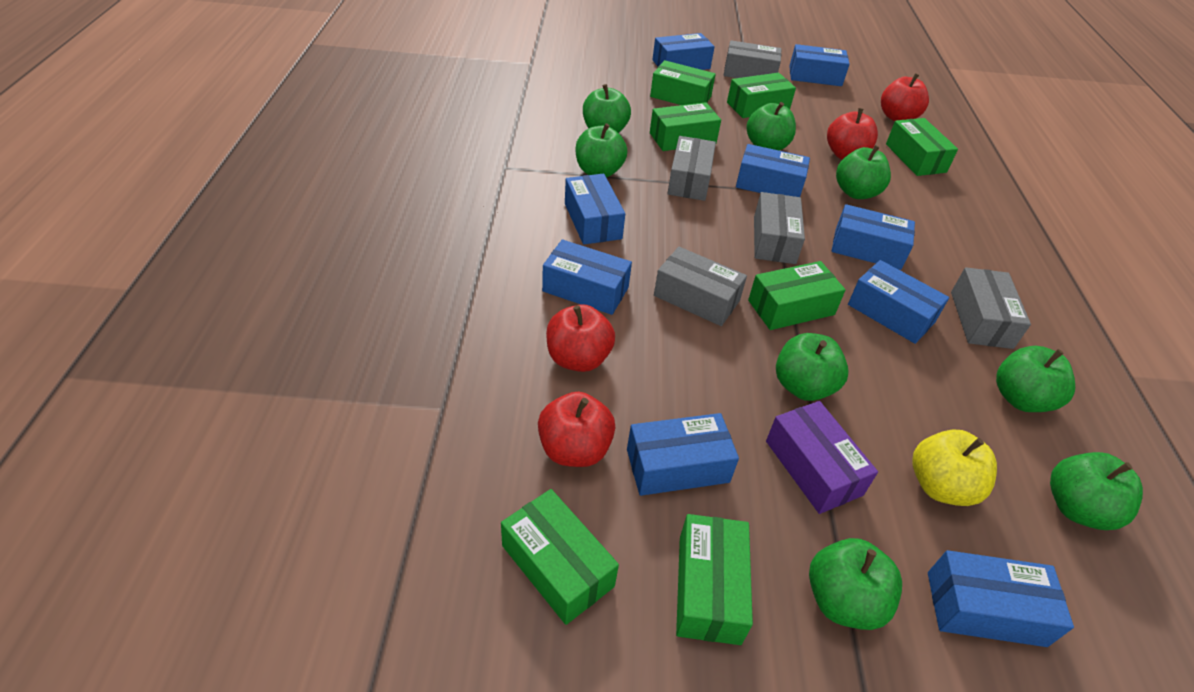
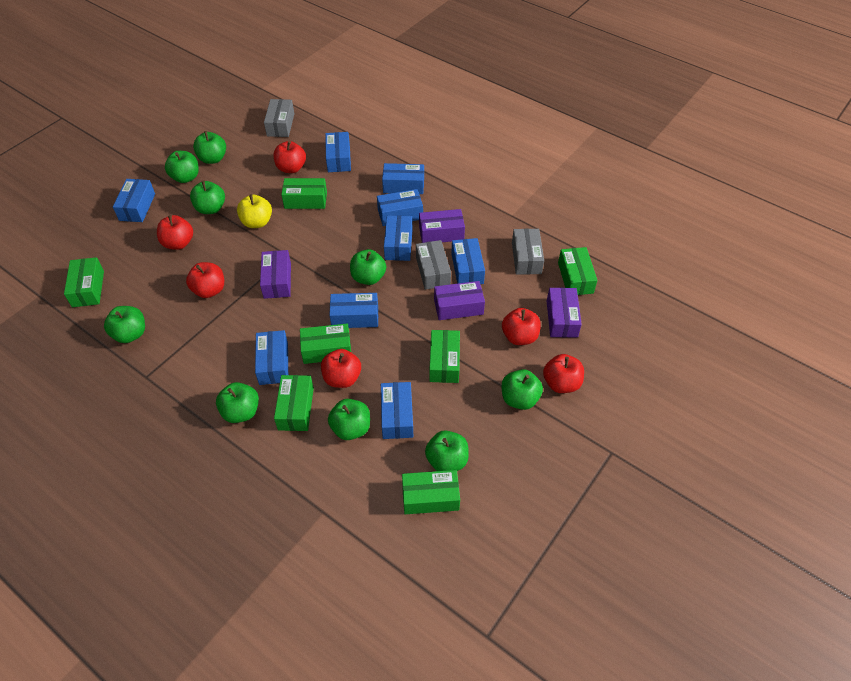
green apple: [576,123,627,178] [583,84,631,133] [746,102,796,151] [776,333,848,401] [809,538,902,630] [836,145,891,199] [996,346,1075,412] [1050,452,1143,530] = 8 -> [104,306,145,343] [165,151,199,183] [190,181,225,214] [193,131,226,164] [216,382,259,423] [328,399,370,440] [350,249,386,285] [425,430,469,471] [501,369,543,410] = 9
grey box: [654,247,747,326] [667,136,716,201] [724,40,782,78] [754,192,805,264] [951,267,1031,349] = 5 -> [264,99,294,137] [416,240,451,290] [512,229,544,275] = 3
purple box: [766,401,878,514] = 1 -> [260,250,291,299] [419,209,465,243] [434,281,485,320] [547,288,582,337] = 4
red apple: [538,392,615,467] [546,304,615,372] [827,108,878,160] [881,73,929,121] = 4 -> [157,215,193,250] [186,262,224,298] [274,141,306,173] [321,349,361,388] [502,308,541,345] [543,354,584,393] = 6

